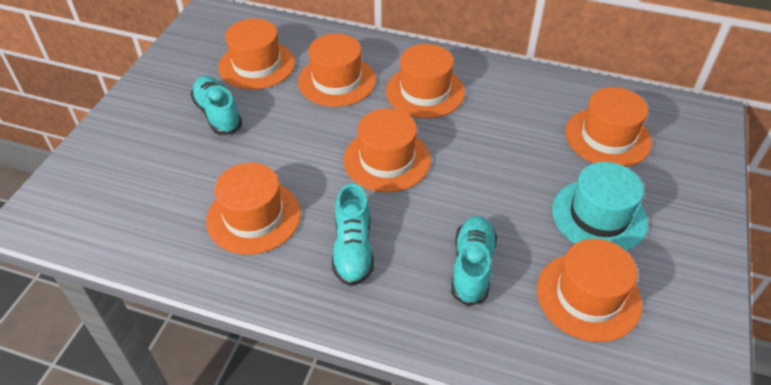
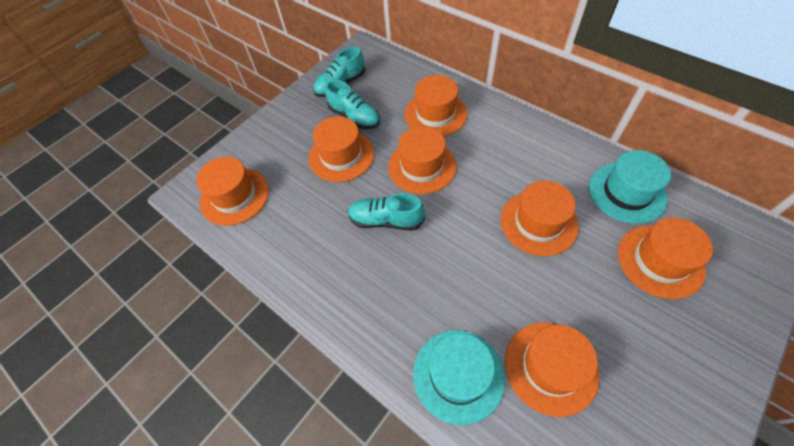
turquoise hat: [552,162,648,251] = 1 -> [413,330,505,425] [589,150,671,224] = 2

